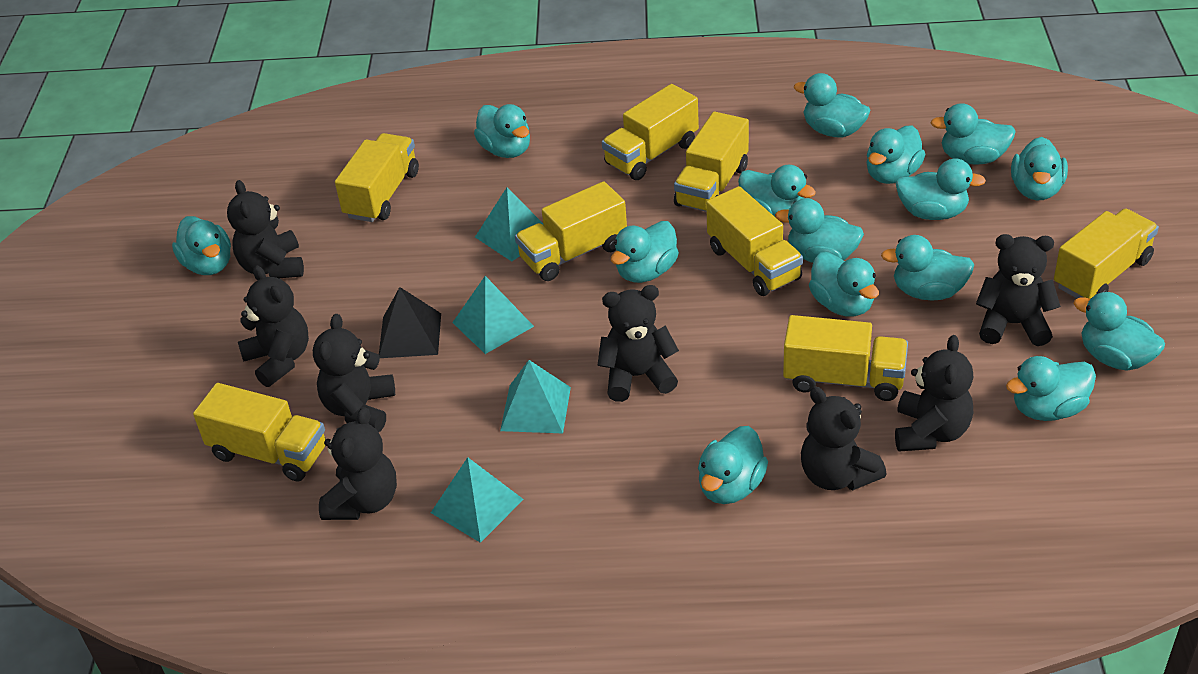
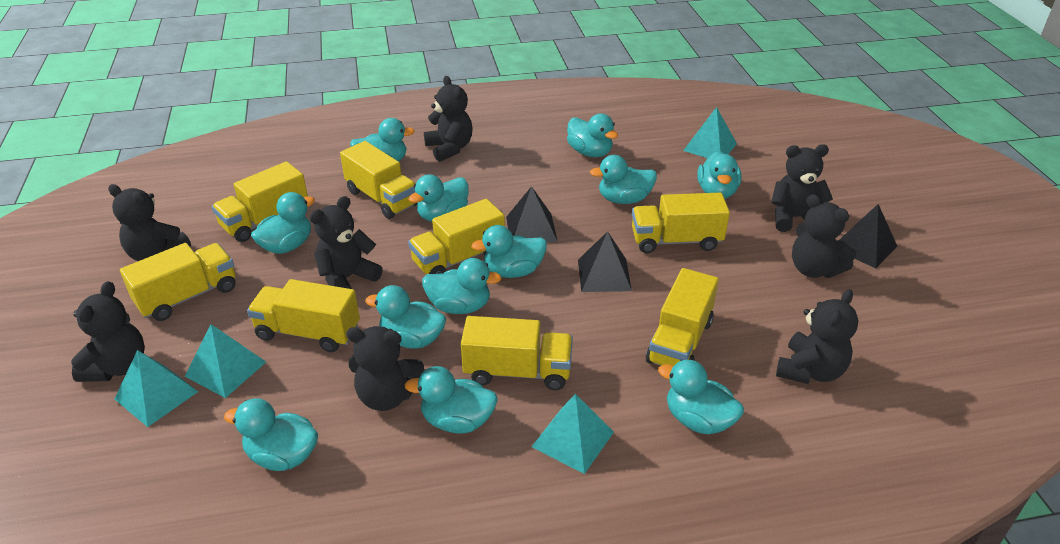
black pyramid: [379,287,441,358] = 1 -> [506,186,558,242] [578,231,632,292] [840,204,897,268] = 3
turquoise duck: [172,216,231,275] [474,104,530,158] [611,221,679,283] [698,426,768,504] [738,165,816,222] [775,198,864,263] [794,73,870,138] [809,252,879,317] [866,125,925,184] [881,235,974,300] [896,158,986,220] [931,103,1016,165] [1006,356,1096,421] [1011,137,1068,200] [1073,292,1165,371] = 15 -> [224,398,318,471] [251,192,315,254] [350,118,415,162] [365,285,446,349] [404,366,498,434] [409,174,469,221] [422,258,502,314] [471,225,547,278] [567,113,618,157] [590,155,657,204] [658,360,744,434] [697,151,741,199] = 12

